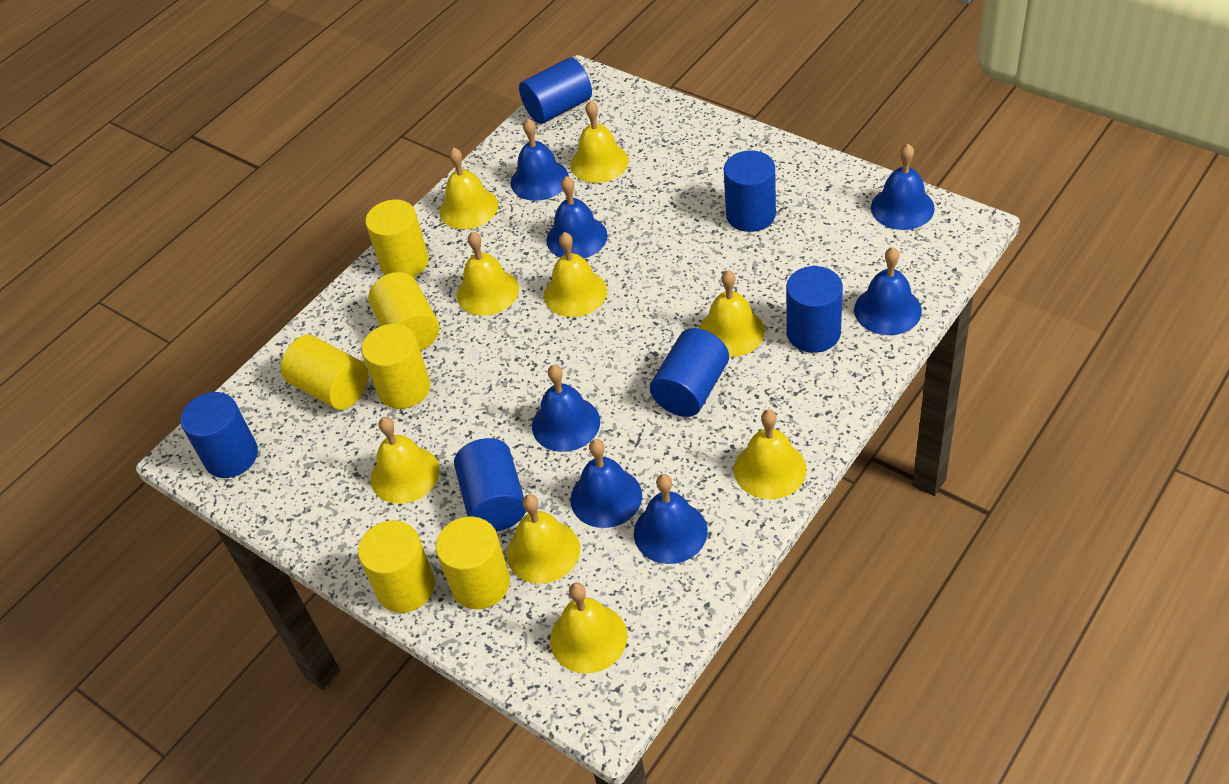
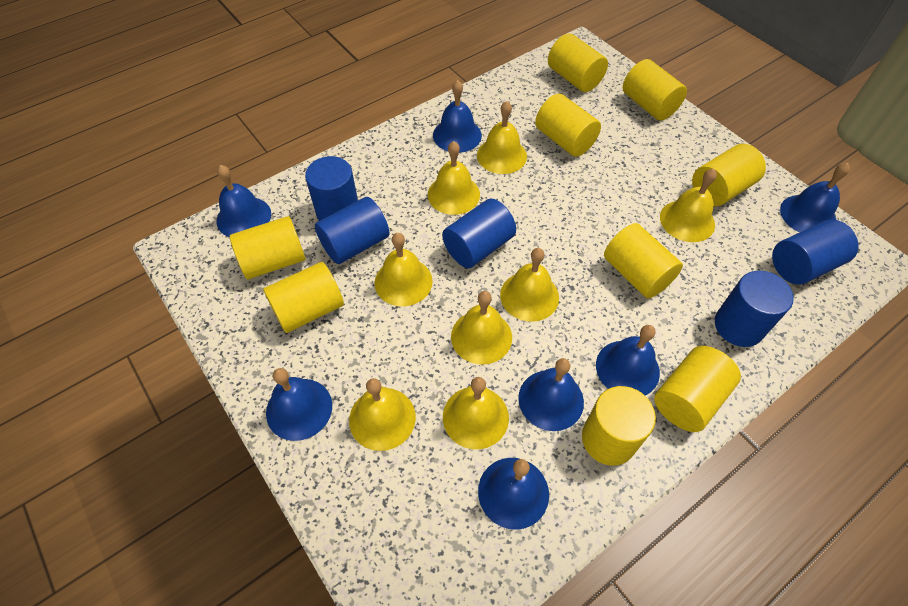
blue cylinder: [181,392,258,478] [454,438,526,532] [519,57,592,124] [650,328,729,417] [724,150,776,232] [786,266,843,353] = 6 -> [305,156,358,221] [315,197,389,264] [442,199,516,268] [715,271,794,347] [772,220,859,285] = 5
yellow bell: [371,417,440,504] [439,147,498,229] [457,231,519,316] [507,494,580,584] [544,232,607,317] [550,583,627,673] [570,101,629,183] [699,270,765,357] [734,409,806,499] = 9 -> [349,378,416,451] [374,233,433,306] [428,141,480,215] [443,377,509,449] [451,291,512,365] [477,101,527,174] [500,248,559,322] [660,168,717,242] = 8
yellow cylinder: [281,335,368,410] [358,520,435,613] [362,324,430,409] [365,200,429,277] [368,272,439,351] [436,517,510,609] = 6 -> [230,216,305,279] [263,262,344,333] [535,94,601,157] [548,33,608,92] [582,386,656,466] [604,223,683,298] [623,59,687,121] [654,346,741,432] [692,144,766,206] = 9

